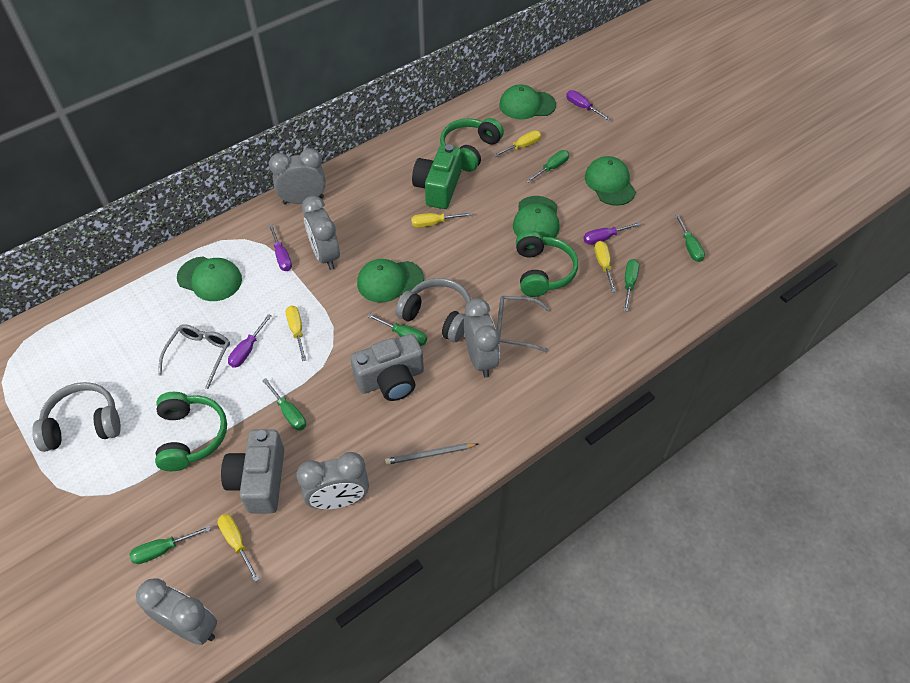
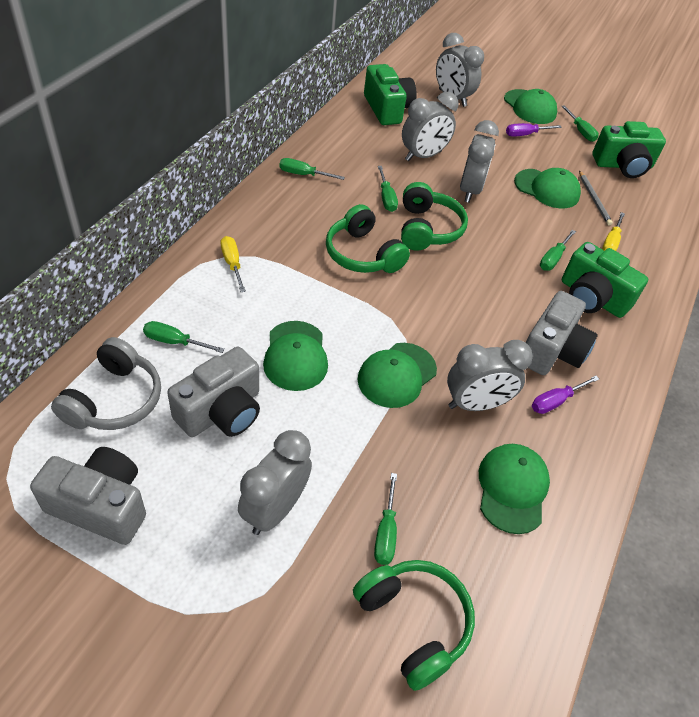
green camera: [412,144,462,209] = 1 -> [364,64,417,125] [562,242,648,318] [592,121,666,178] = 3
grey camera: [221,429,284,514] [350,334,424,401] = 2 -> [30,447,146,545] [167,347,260,437] [526,291,598,375] = 3
grey glasses: [158,324,230,389] [497,296,551,352] = 2 -> none = 0
grey headphones: [32,382,121,452] [395,278,471,342] = 2 -> [51,337,161,430] = 1
purple screwdriver: [228,314,272,368] [269,224,292,271] [566,90,611,120] [583,222,641,245] = 4 -> [506,123,562,137] [532,376,599,414] = 2
yellow screwdriver: [218,514,260,582] [286,306,306,361] [411,212,472,228] [493,130,541,157] [594,241,616,292] = 5 -> [221,236,246,292] [602,212,625,251] = 2

